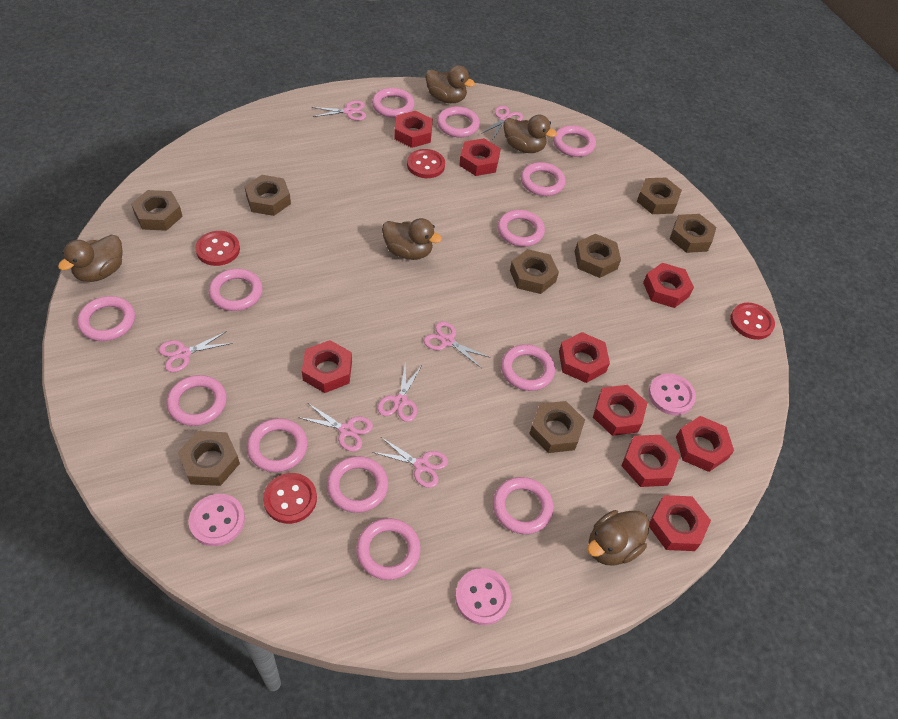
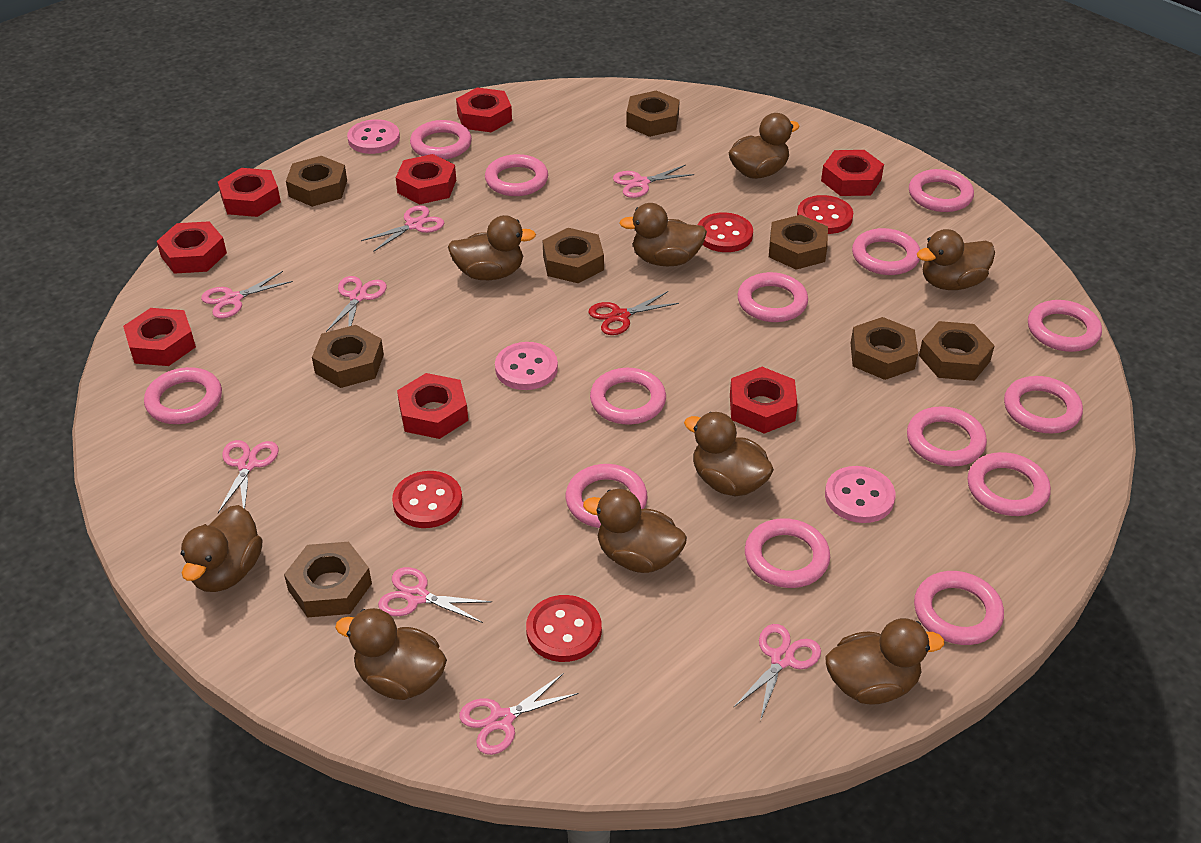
brown duck: [58,235,122,282] [382,218,442,260] [425,65,475,103] [503,115,557,153] [587,510,649,566] = 5 -> [181,505,262,592] [335,608,447,700] [448,215,536,280] [583,489,687,573] [619,203,707,266] [684,412,774,497] [729,113,800,179] [825,618,944,705] [917,229,995,290] = 9
pink ring: [77,296,135,341] [167,375,227,426] [209,269,262,311] [247,418,308,472] [327,456,388,513] [356,518,421,580] [372,88,415,118] [437,106,480,137] [493,477,553,534] [497,210,545,247] [501,344,555,391] [521,162,566,196] [553,125,596,157] = 13 -> [144,367,222,424] [410,120,472,160] [485,154,548,196] [566,464,648,528] [590,368,666,425] [737,272,808,322] [745,518,830,588] [852,228,920,275] [907,406,987,467] [909,169,974,212] [914,571,1004,645] [967,452,1051,516] [1004,376,1083,433] [1028,300,1102,352] = 14
pink scissors: [159,331,233,372] [298,403,373,452] [311,101,366,121] [372,437,448,488] [378,365,422,422] [424,322,491,368] [481,106,523,139] = 7 -> [201,271,293,318] [218,440,279,513] [326,276,387,332] [361,205,444,252] [378,567,492,623] [459,673,579,755] [613,165,694,198] [734,624,821,721] = 8
red nut: [302,340,352,393] [394,111,433,148] [459,138,501,176] [559,332,610,383] [593,385,648,436] [621,435,680,487] [643,263,694,308] [649,495,711,551] [676,416,734,472] = 9 -> [123,308,196,366] [157,221,227,274] [218,168,281,217] [396,154,456,204] [397,373,468,439] [456,87,512,132] [730,367,798,434] [821,150,884,196] = 8
red scissors: none = 0 -> [589,291,679,335] = 1

